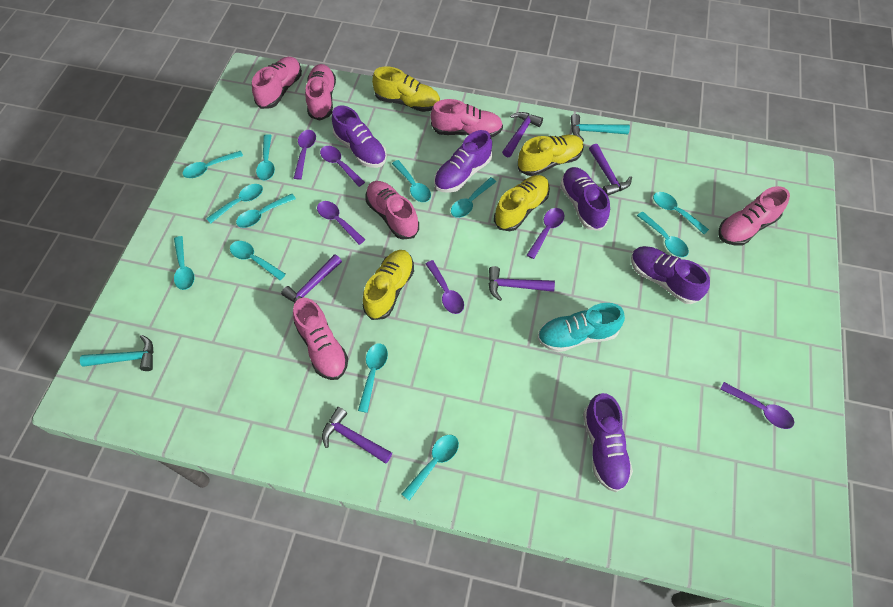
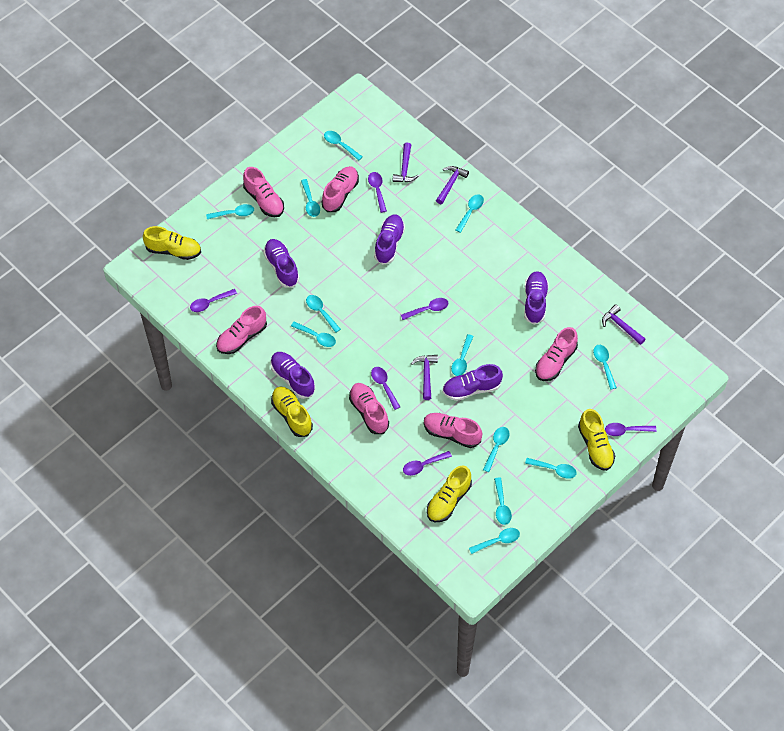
purple hammer: [281,254,342,304] [322,407,392,464] [489,266,555,301] [502,112,543,157] [589,144,632,196] = 5 -> [393,143,418,182] [411,355,438,400] [436,166,469,204] [602,304,645,345] = 4
turquoise hammer: [80,335,154,371] [570,114,630,141] = 2 -> none = 0
turquoise shoe: [537,303,625,352] = 1 -> none = 0

